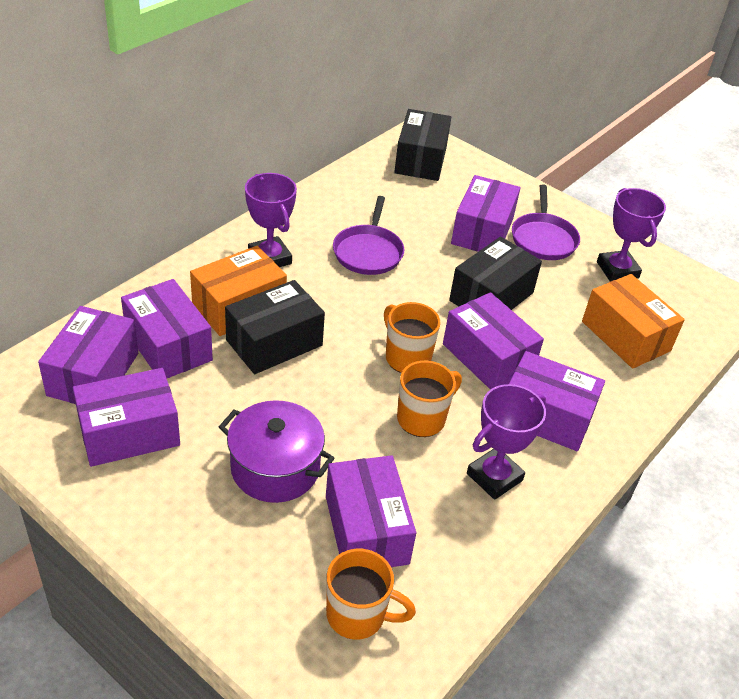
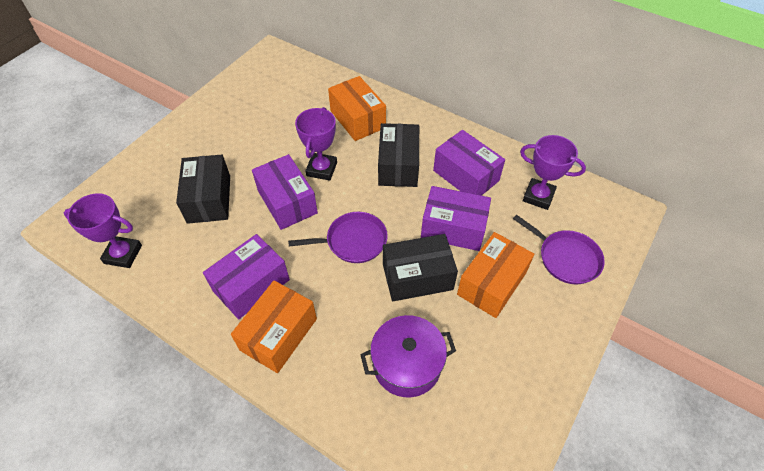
orange box: [190,246,287,336] [582,274,685,369] = 2 -> [231,280,317,373] [328,76,386,141] [457,232,534,318] = 3
orange mug: [326,549,416,640] [384,302,441,373] [397,361,462,437] = 3 -> none = 0
purple box: [38,306,138,404] [73,368,180,467] [121,279,213,378] [326,455,416,567] [443,292,544,390] [451,175,520,252] [509,351,605,451] = 7 -> [203,234,290,319] [252,154,318,230] [421,186,491,251] [433,130,505,196] = 4

